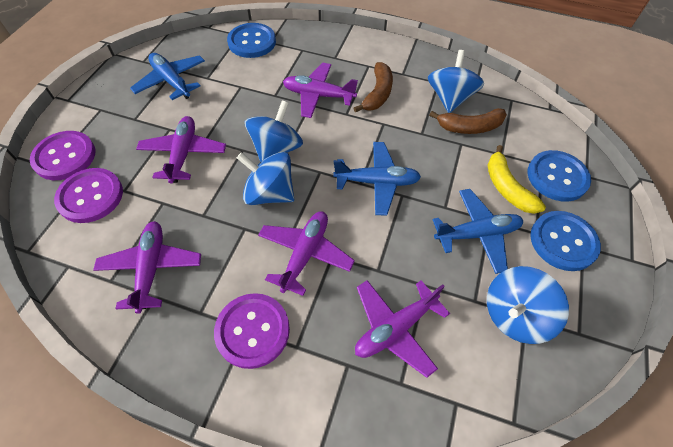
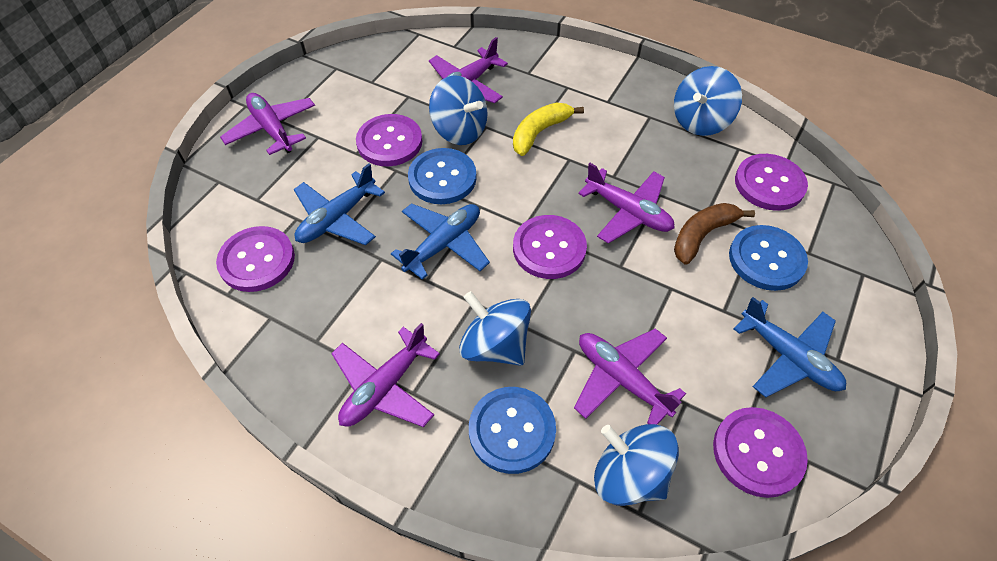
brown banana: [353,62,393,113] [429,108,507,134] = 2 -> [674,203,755,265] = 1
purple button: [30,131,96,180] [54,168,123,223] [214,293,290,369] = 3 -> [216,226,295,292] [356,114,422,166] [513,215,587,279] [713,407,808,498] [735,154,808,211] = 5

